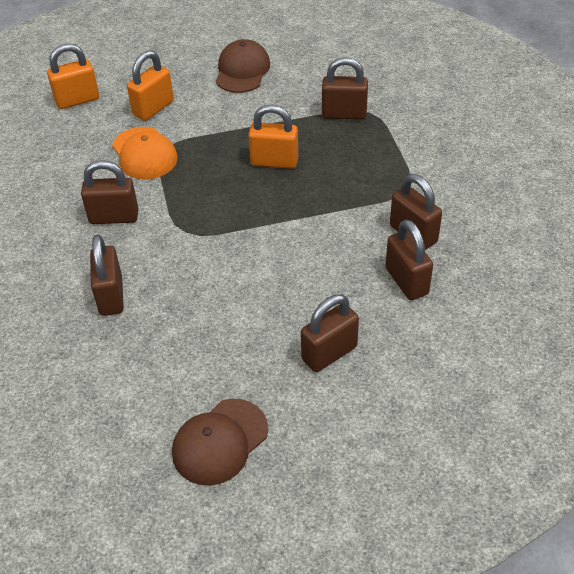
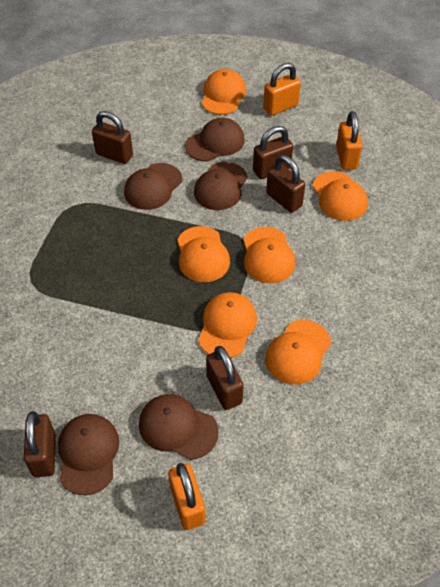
brown cap: [172,399,268,486] [216,39,270,93] = 2 -> [58,414,119,495] [124,163,182,210] [139,394,219,460] [185,117,245,162] [194,162,248,210] = 5
brown padlock: [81,160,138,224] [90,234,124,316] [301,294,359,372] [322,57,368,120] [385,219,433,300] [390,174,442,250] = 6 -> [24,411,56,477] [92,111,133,164] [206,346,243,410] [253,126,293,179] [266,155,305,213] = 5
orange cap: [112,127,178,179] = 1 -> [177,226,230,282] [198,292,257,358] [202,69,246,115] [244,227,295,283] [265,320,331,385] [312,171,368,221] = 6

